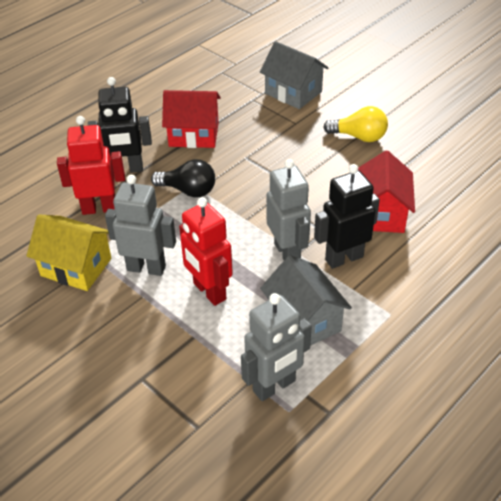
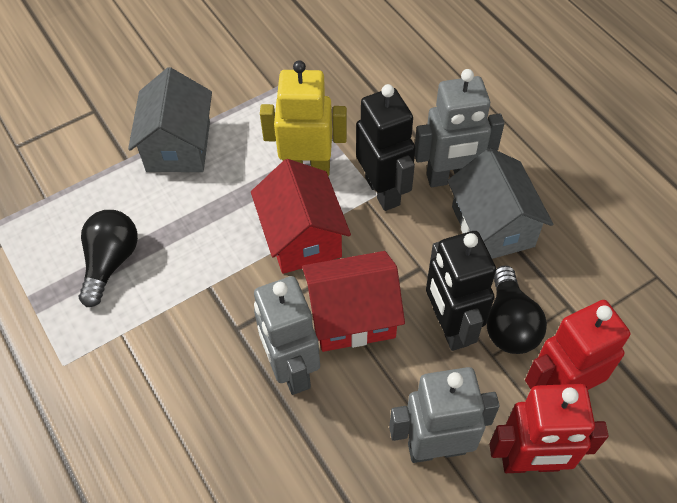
black light bulb: [151,159,215,198] = 1 -> [79,210,138,307] [487,266,547,354] = 2
yellow house: [26,214,111,291] = 1 -> none = 0
yellow light bulb: [323,106,388,142] = 1 -> none = 0
yellow robot: none = 0 -> [260,60,347,176] = 1

